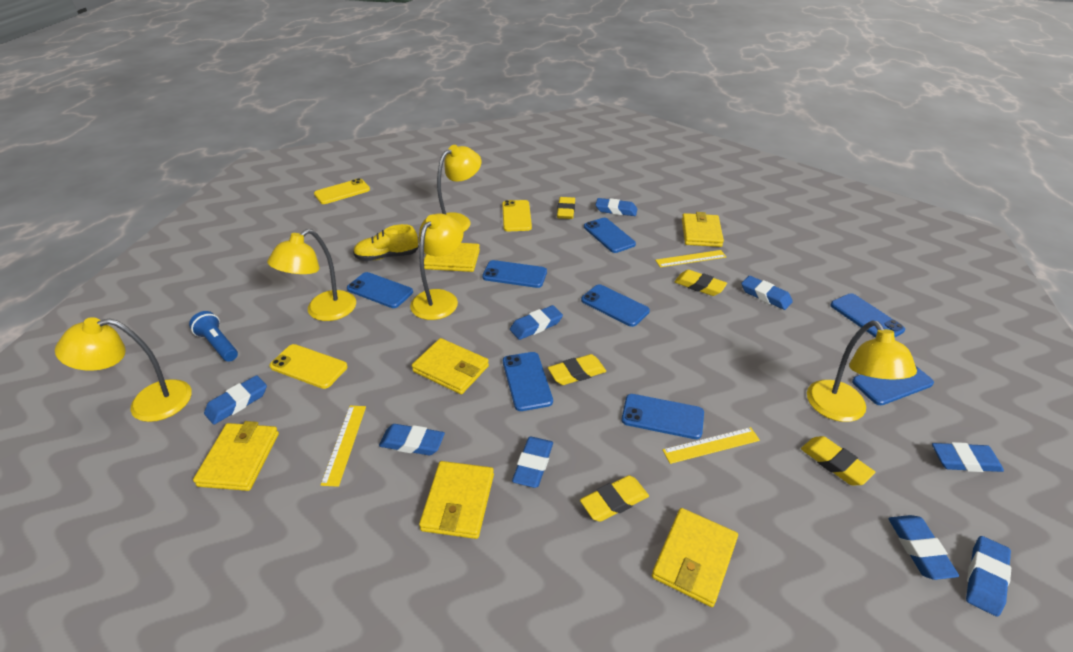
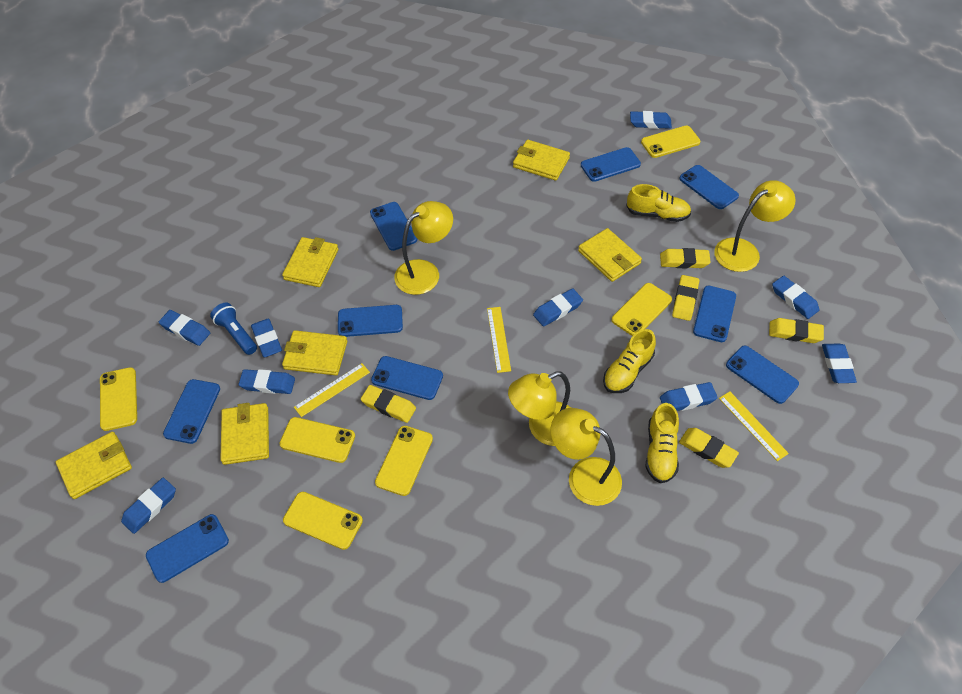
blue phone: [347,272,413,308] [482,260,547,288] [503,352,553,411] [581,284,650,327] [584,218,636,253] [622,394,704,439] [830,293,905,338] [852,365,934,405] = 8 -> [146,514,229,583] [163,379,220,444] [338,305,403,337] [370,202,417,251] [371,356,443,400] [581,147,641,182] [679,165,739,209] [693,285,736,342] [726,346,799,404] = 9
yellow lamp: [55,317,192,422] [267,229,356,321] [410,213,464,320] [437,145,481,232] [807,320,917,422] = 5 -> [394,201,453,295] [508,371,571,446] [551,408,622,506] [714,180,796,272] = 4
yellow phone: [269,344,348,389] [314,178,370,204] [502,200,532,231] = 3 -> [100,367,137,431] [279,417,355,463] [283,492,363,550] [375,426,433,496] [612,283,672,336] [641,125,700,158] = 6
yellow shoe: [353,224,419,261] = 1 -> [603,329,656,393] [626,184,691,222] [646,403,679,483] = 3

